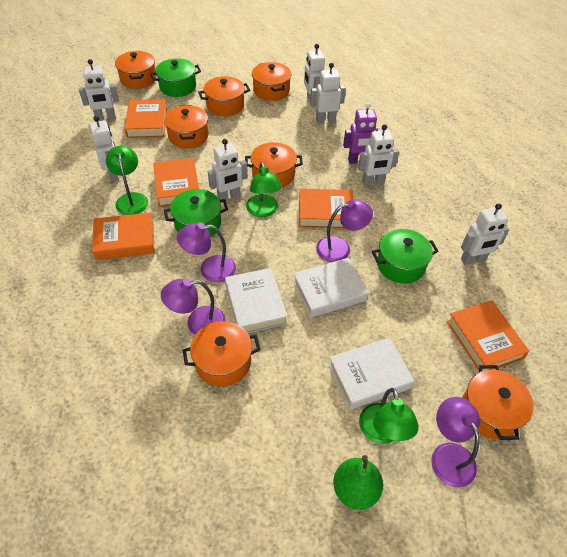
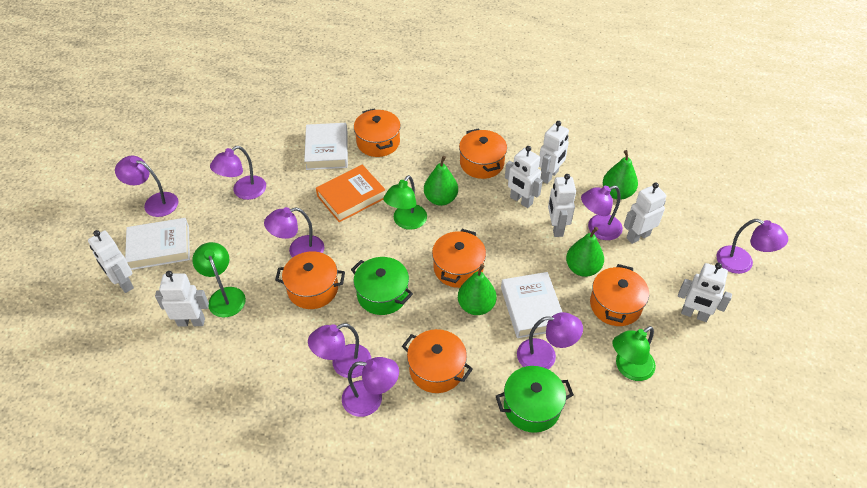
green pear: [333,455,383,510] = 1 -> [424,156,458,206] [458,264,497,315] [566,227,604,277] [603,150,638,200] = 4
green pot: [150,58,201,97] [164,189,228,236] [372,229,439,284] = 3 -> [351,257,413,315] [496,366,574,433] = 2
orange book: [92,213,155,260] [124,99,167,138] [153,158,199,207] [299,188,354,229] [446,300,529,371] = 5 -> [316,165,385,222] = 1
orange pot: [115,51,157,89] [164,105,208,148] [183,321,261,387] [198,76,250,116] [245,142,303,187] [252,62,291,101] [462,365,534,440] = 7 -> [275,251,345,309] [354,108,401,157] [402,329,473,393] [432,229,486,288] [459,128,507,179] [590,264,649,326] = 6
purple lamp: [161,279,226,335] [177,223,236,283] [316,200,373,262] [431,397,480,487] = 4 -> [115,156,178,217] [210,146,266,200] [264,207,324,258] [308,323,371,378] [342,357,399,417] [517,312,583,369] [581,185,623,240] [717,219,788,274] = 8
purple robot: [343,103,383,164] = 1 -> none = 0

